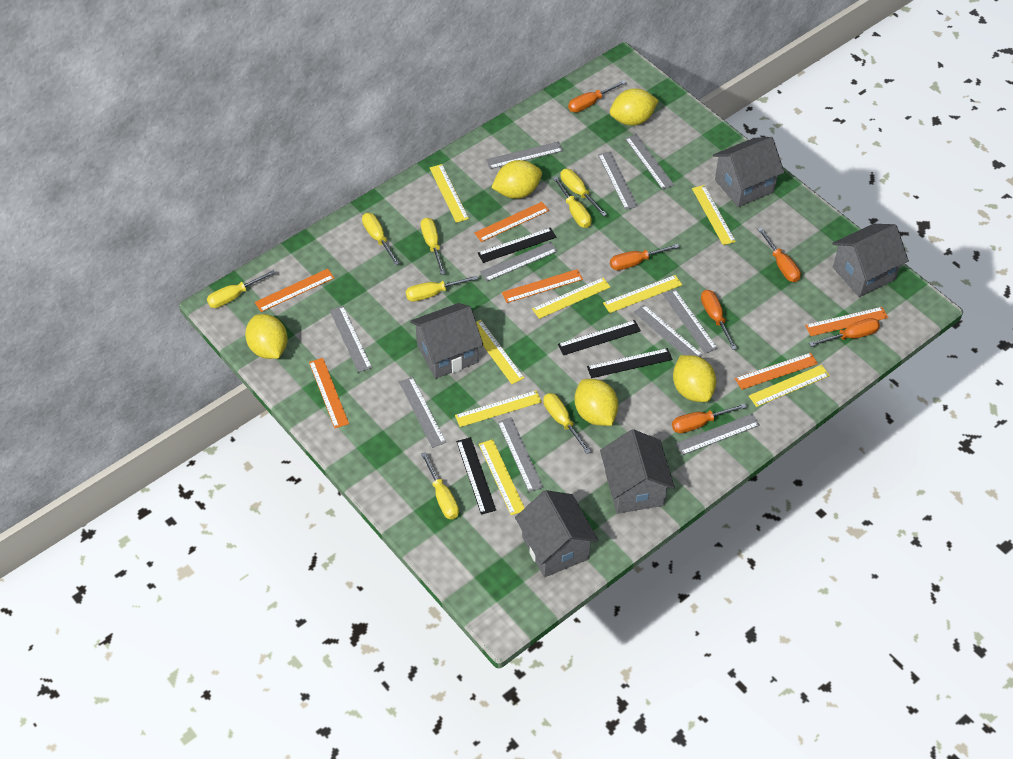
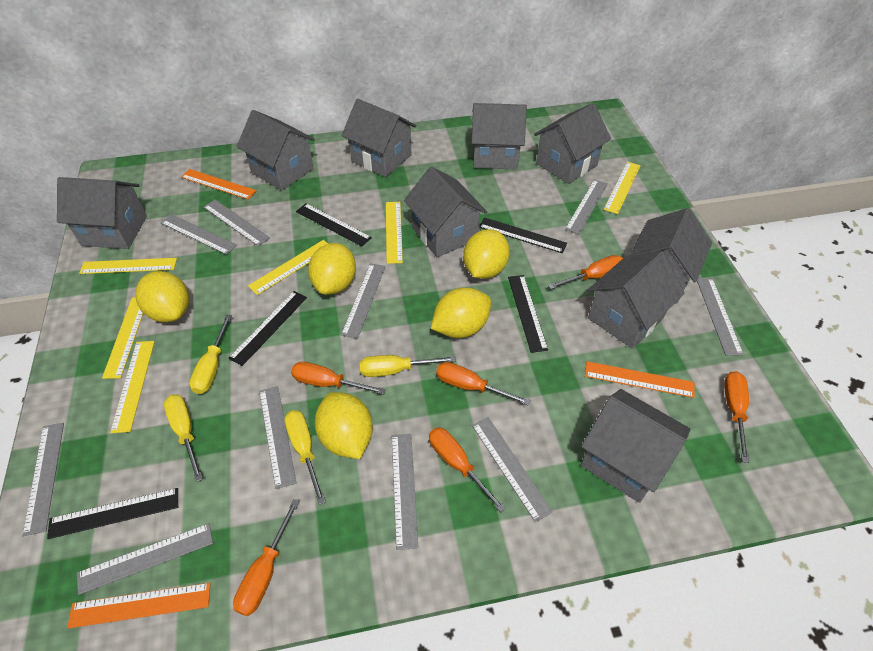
black ruler: [456,437,496,515] [478,228,557,263] [558,320,641,355] [587,348,673,378] = 4 -> [47,488,178,539] [228,291,307,366] [296,203,372,246] [479,217,567,253] [508,275,548,353] = 5
grey house: [410,303,483,379] [515,490,599,578] [600,429,675,514] [713,137,784,207] [832,224,909,297] = 5 -> [57,177,147,249] [237,110,315,191] [342,99,416,177] [404,166,487,257] [471,103,527,170] [534,103,611,184] [581,389,691,503] [588,251,685,349] [629,208,712,304] = 9
orange ruler: [255,269,334,312] [309,358,349,428] [474,202,549,242] [502,269,583,303] [735,353,818,390] [805,307,888,336] = 6 -> [67,583,210,628] [181,169,256,200] [585,361,695,398] = 3
yellow ruler: [430,164,469,223] [455,390,542,427] [476,320,524,384] [479,439,525,515] [532,278,610,319] [603,275,682,313] [692,185,736,245] [749,365,830,407] = 8 -> [79,258,177,274] [102,297,144,379] [110,341,155,433] [248,240,328,295] [386,202,403,264] [604,162,641,214] = 6
yellow screwdriver: [207,270,276,308] [362,213,400,265] [406,275,478,302] [421,218,445,275] [421,452,459,519] [543,393,591,454] [553,176,592,228] [560,169,607,216] = 8 -> [164,394,203,482] [189,315,232,394] [285,410,325,505] [360,355,456,377] = 4

